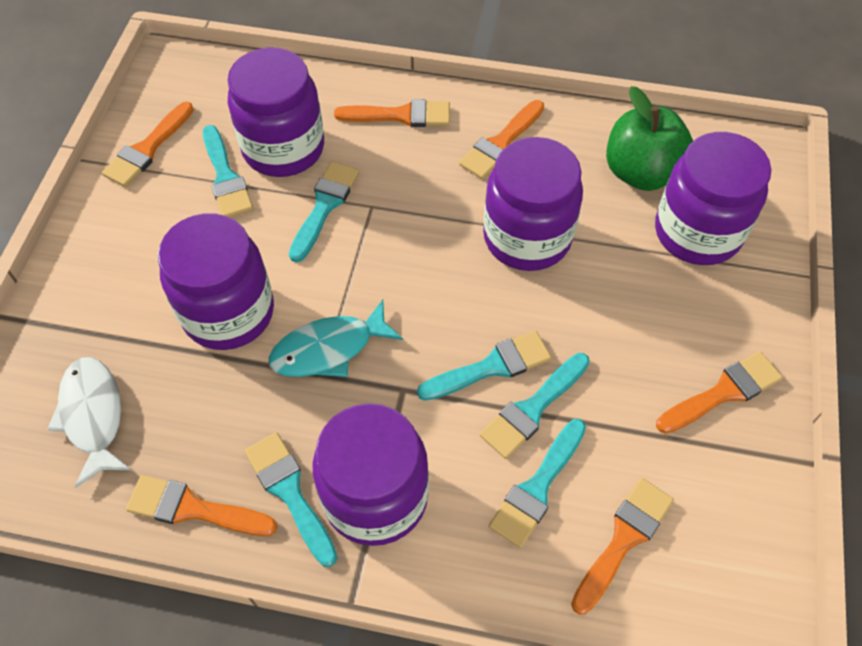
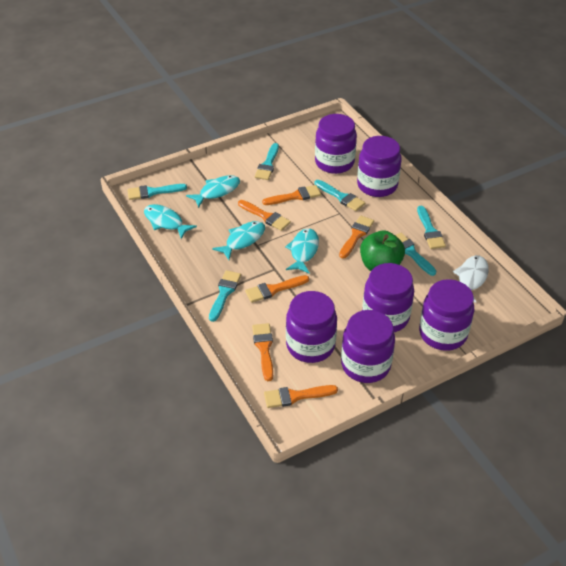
purple jar: [158,213,274,350] [227,48,324,177] [313,403,429,546] [483,137,583,271] [655,132,771,265] = 5 -> [286,291,337,363] [315,114,357,174] [341,310,395,383] [357,136,401,197] [362,263,414,332] [419,279,474,351] = 6
turquoise fish: [269,300,403,377] = 1 -> [144,204,197,239] [186,175,240,208] [212,221,265,260] [285,228,319,274] = 4

